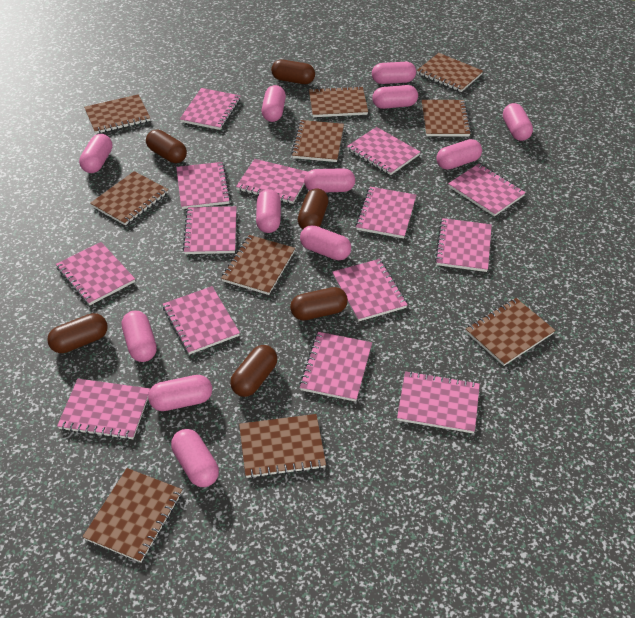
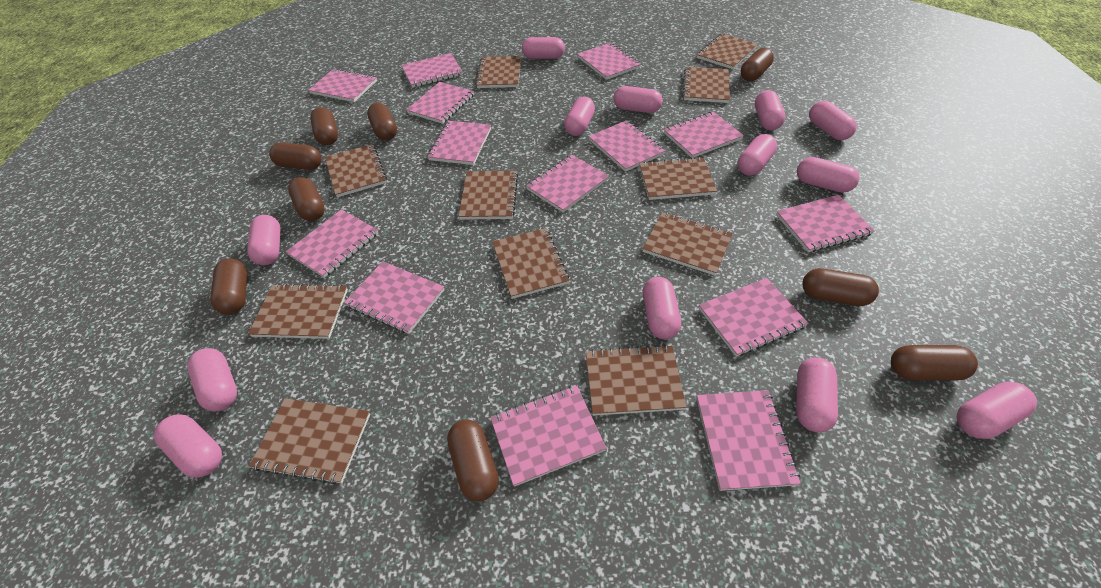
brown capsule: [47,313,108,353] [146,129,187,163] [230,345,277,397] [271,59,315,84] [290,287,348,320] [298,189,328,229] = 6 -> [210,259,247,314] [269,143,322,170] [288,177,325,221] [310,107,338,145] [367,103,397,141] [447,419,499,501] [741,48,774,81] [802,268,879,306] [891,345,978,381] = 9
brown notebook: [83,468,182,563] [84,94,150,134] [90,171,168,225] [221,235,295,295] [239,414,326,478] [291,120,344,162] [309,86,368,117] [417,53,483,92] [422,100,471,137] [466,298,555,366] = 10 -> [248,283,348,339] [249,398,370,484] [325,144,387,197] [458,170,518,220] [475,56,521,88] [492,228,569,299] [586,345,687,416] [639,157,717,200] [642,212,733,276] [683,67,730,103] [697,33,758,69] = 11
pink capsule: [79,134,113,173] [122,311,157,362] [148,375,212,411] [171,429,219,487] [256,189,281,233] [262,85,286,122] [300,225,351,260] [304,168,355,192] [372,62,416,84] [372,85,418,109] [436,139,482,170] [503,103,533,141] = 12 -> [154,414,222,478] [187,348,237,411] [247,215,281,265] [522,37,565,59] [564,97,595,136] [613,86,662,113] [643,277,681,339] [738,134,777,175] [755,90,785,130] [796,357,838,432] [797,157,860,193] [809,101,857,140] [956,382,1037,439] = 13

